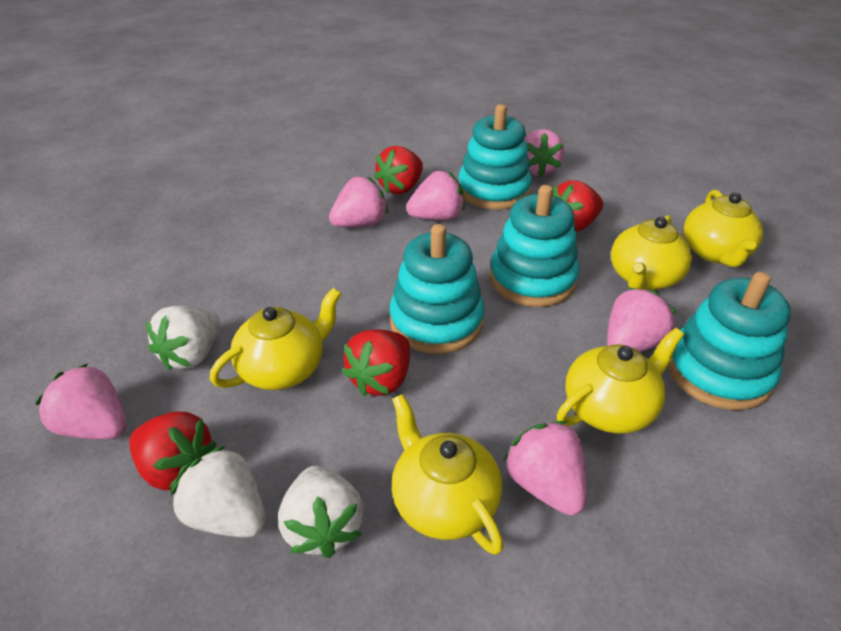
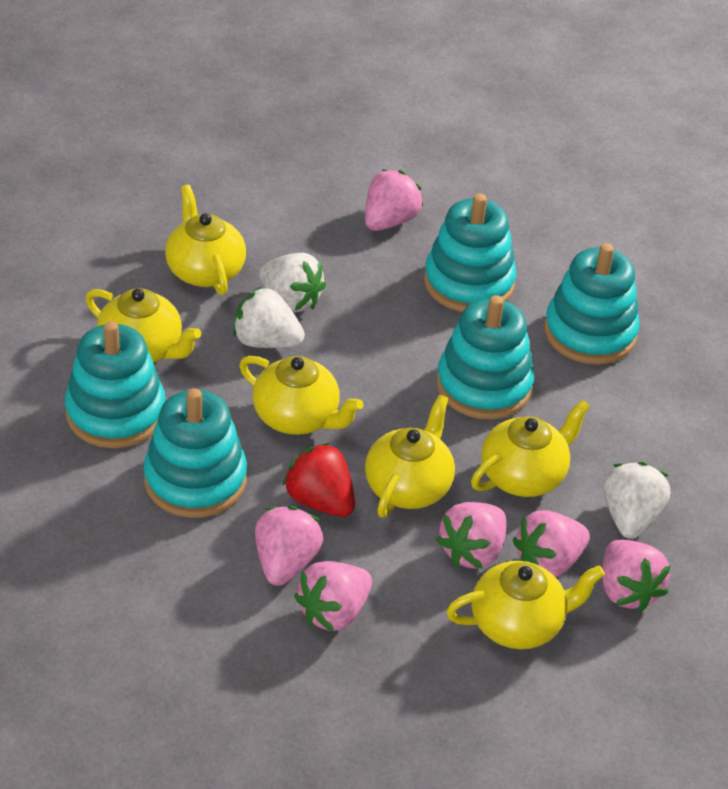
red strawberry: [129,412,217,492] [342,329,410,396] [374,146,423,194] [552,180,603,232] = 4 -> [283,442,355,517] = 1
turquoise stacking toy: [390,224,484,354] [458,104,532,210] [490,185,579,307] [668,272,791,410] = 4 -> [65,321,165,448] [143,388,247,518] [424,194,517,312] [436,295,534,419] [544,243,640,365] = 5
yellow teapot: [210,288,341,390] [392,394,503,555] [557,328,684,434] [611,215,692,290] [683,190,763,267] = 5 -> [85,288,201,362] [165,185,246,295] [239,356,364,435] [365,394,455,518] [446,561,605,649] [471,400,590,497] = 6

